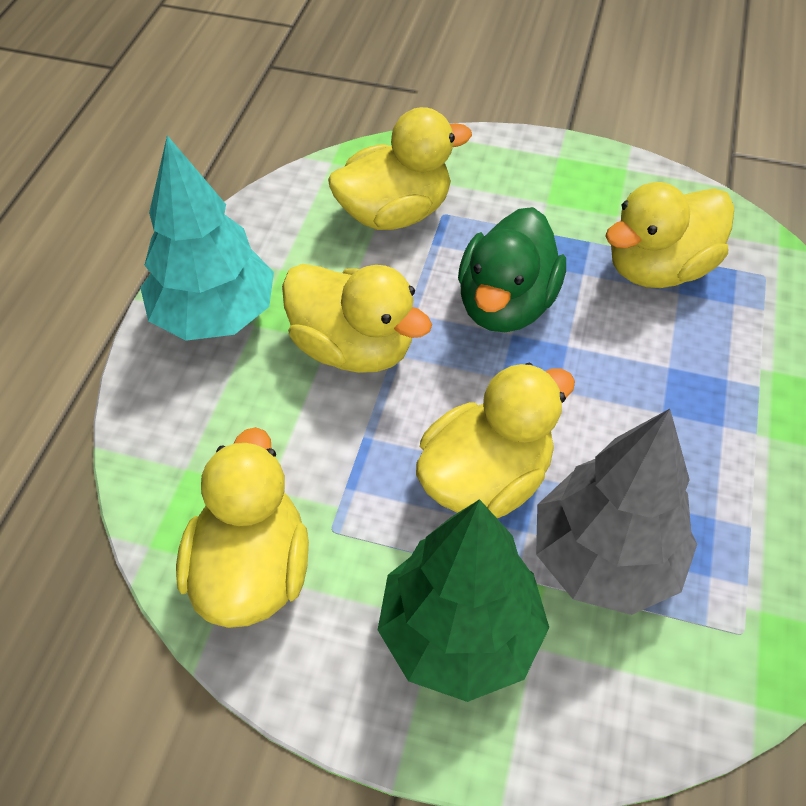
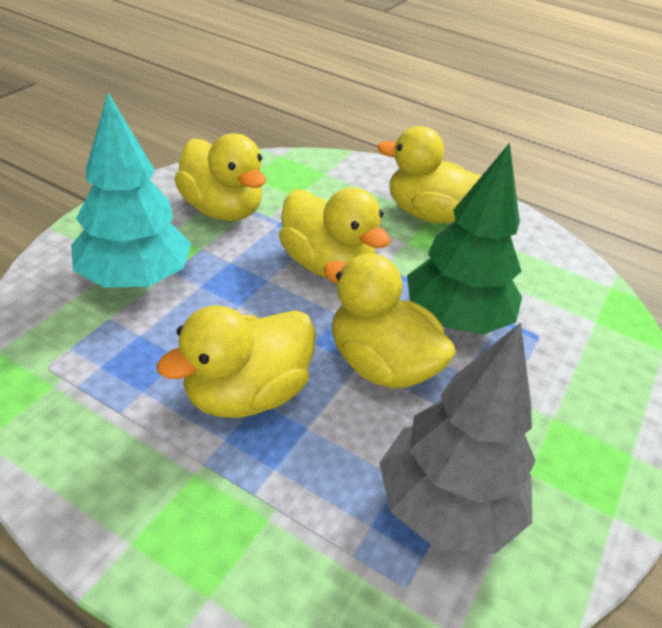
green duck: [458,207,566,332] = 1 -> none = 0

